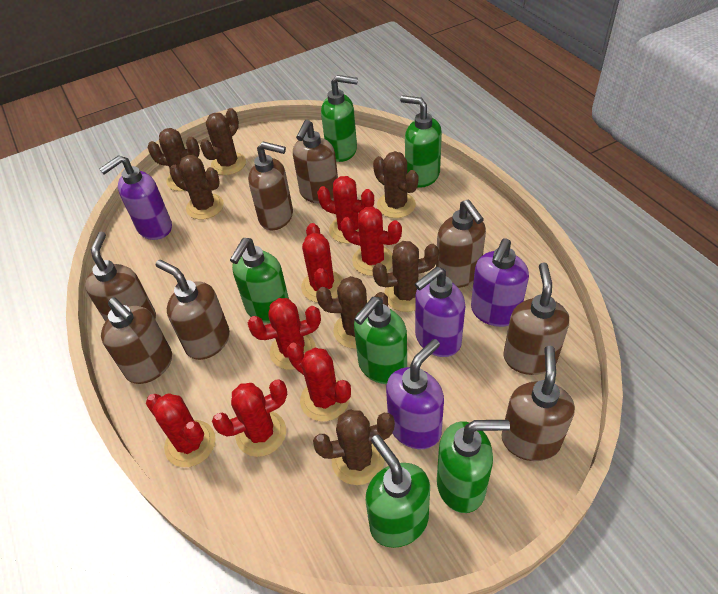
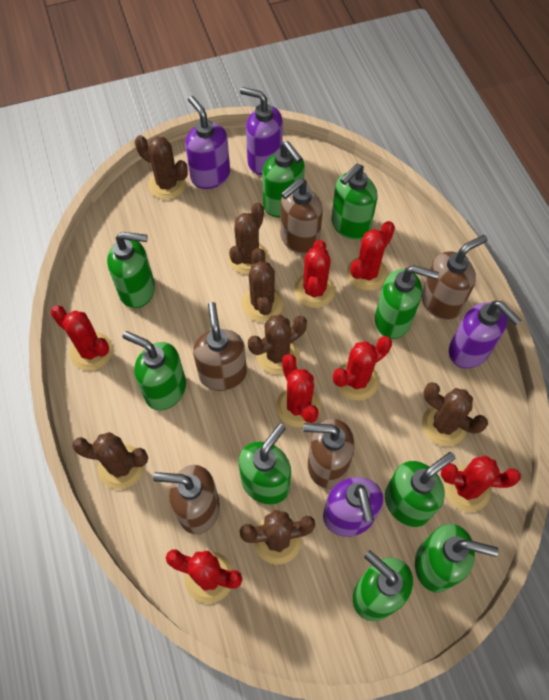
brown soap dispenser: [85,231,156,322] [101,297,172,384] [156,260,230,360] [248,142,293,230] [293,120,338,204] [436,200,486,288] [502,346,575,461] [503,262,569,375] = 8 -> [153,465,220,534] [193,302,247,391] [280,178,323,254] [303,419,354,489] [422,235,487,320] = 5
green soap dispenser: [230,238,289,323] [321,75,358,162] [354,297,407,384] [365,435,430,548] [400,95,442,188] [437,420,510,513] = 6 -> [107,232,155,308] [122,331,186,410] [239,424,291,505] [262,141,305,217] [331,164,377,240] [353,550,413,621] [375,265,439,339] [385,452,455,527] [415,524,499,593] = 9

